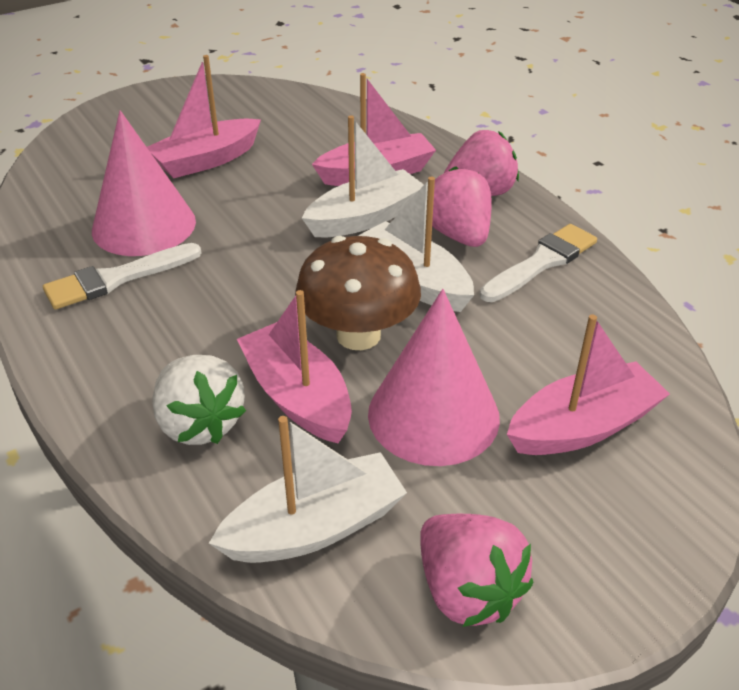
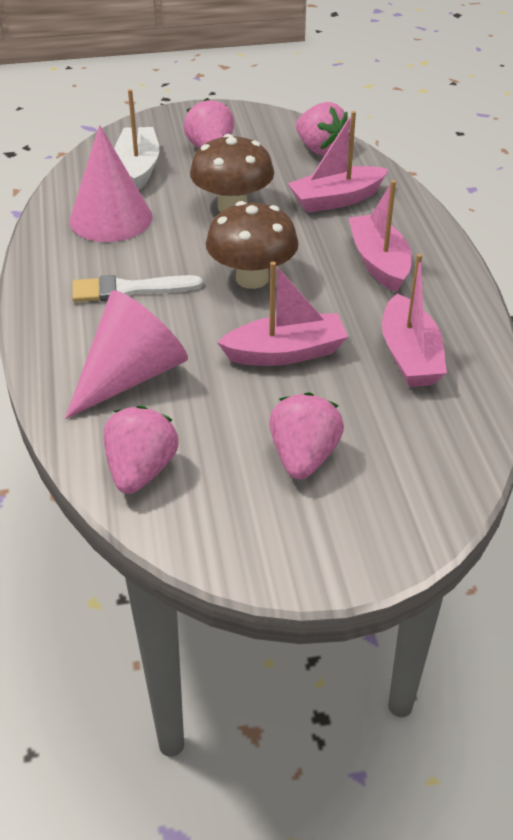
brown mushroom: [295,236,421,350] = 1 -> [190,134,274,212] [206,201,299,289] = 2
pink strawberry: [420,514,533,627] [432,166,492,247] [443,130,519,196] = 3 -> [103,405,179,494] [183,98,234,148] [269,392,344,480] [296,102,350,156] = 4
white boat: [209,416,407,563] [302,115,424,237] [358,177,474,312] = 3 -> [114,89,160,190] = 1
white brush: [43,243,202,310] [480,224,597,302] = 2 -> [72,275,203,302] = 1
white strawberry: [152,355,246,445] = 1 -> none = 0

